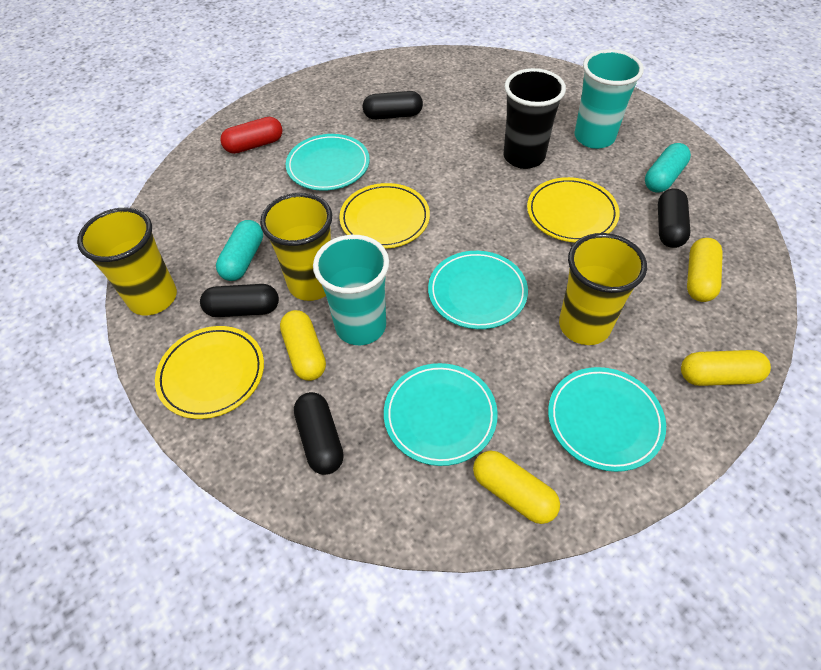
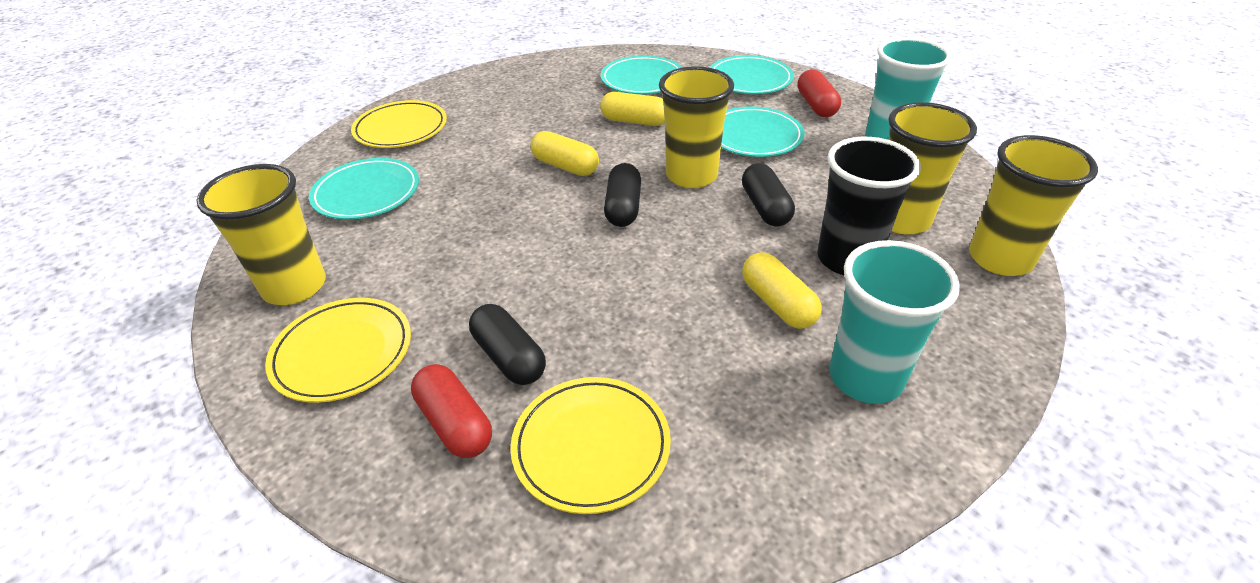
black capsule: [200,284,279,317] [294,392,344,475] [363,91,423,120] [658,188,690,248] = 4 -> [469,304,546,385] [604,163,641,227] [742,163,795,227] = 3
red capsule: [220,117,283,154] = 1 -> [411,364,492,458] [797,69,841,117] = 2
turquoise capsule: [216,220,263,281] [645,143,691,193] = 2 -> none = 0
yellow capsule: [280,310,326,381] [473,451,560,524] [681,350,771,386] [687,238,723,302] = 4 -> [531,131,599,176] [600,92,665,126] [742,252,822,329] = 3
yellow cup: [77,208,177,315] [260,193,332,301] [559,233,647,345] = 3 -> [196,164,326,305] [659,66,734,188] [888,102,977,235] [969,135,1098,276] = 4

